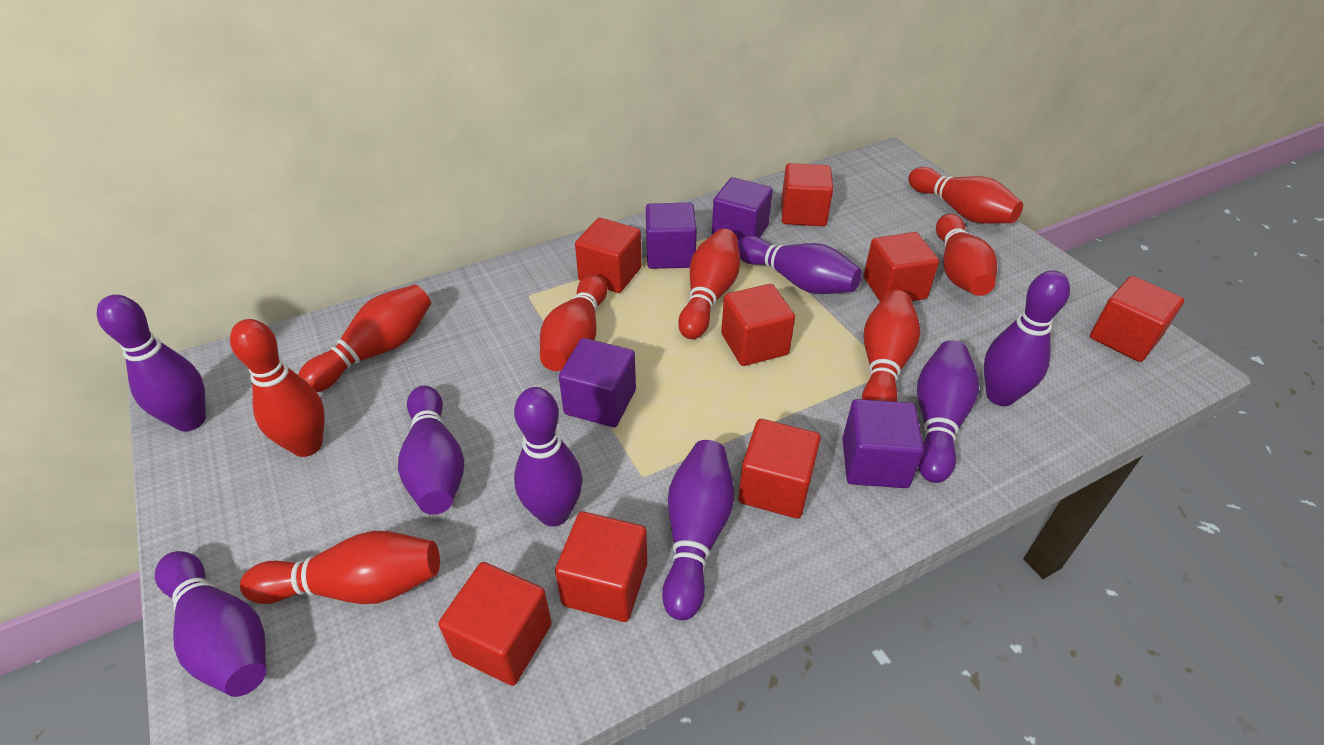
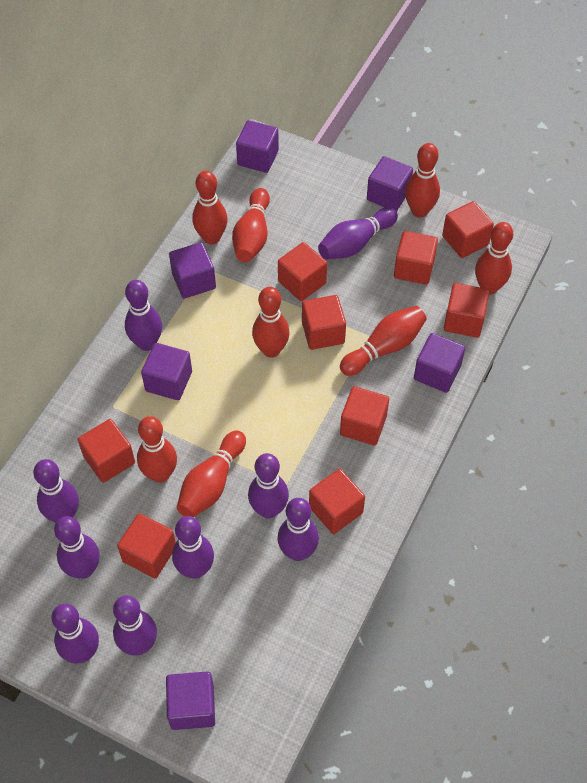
purple bowling pin: [97,295,206,432] [155,551,266,697] [398,385,464,515] [514,387,583,527] [662,440,734,620] [738,236,862,294] [917,340,979,483] [984,270,1070,406] = 8 -> [33,459,79,523] [52,604,99,664] [54,516,100,579] [113,595,157,655] [125,280,162,351] [172,516,214,579] [248,453,289,518] [277,498,319,561] [318,207,398,260] = 9
purple cube: [559,338,636,427] [646,203,697,269] [712,177,773,240] [842,399,924,488] = 4 -> [141,343,192,400] [166,671,215,730] [169,242,216,298] [236,120,279,173] [367,156,413,211] [414,333,465,393] = 6
red cube: [439,562,552,686] [555,511,647,622] [575,218,642,293] [721,284,795,366] [738,419,821,519] [781,163,833,226] [863,232,939,302] [1090,276,1184,362] = 8 -> [78,419,135,483] [117,513,176,578] [278,242,327,301] [302,295,346,350] [309,469,365,534] [340,386,389,445] [394,231,438,285] [442,201,494,258] [444,283,490,338] = 9

